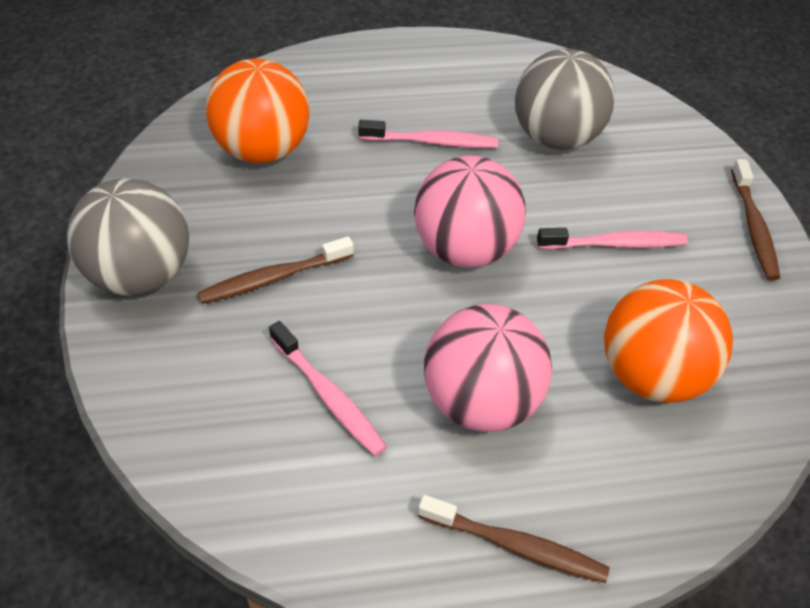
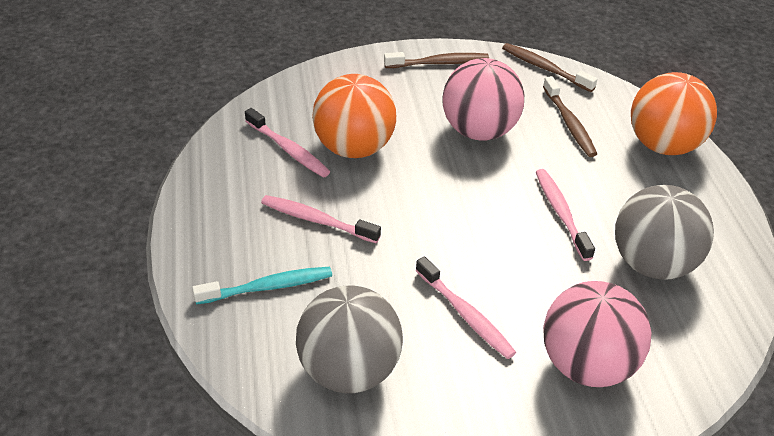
pink toothbrush: [269,321,387,456] [358,120,498,148] [537,228,688,249] = 3 -> [245,108,330,178] [261,195,381,243] [415,256,516,359] [536,169,595,261] = 4
turquoise toothbrush: none = 0 -> [192,267,332,305] = 1

